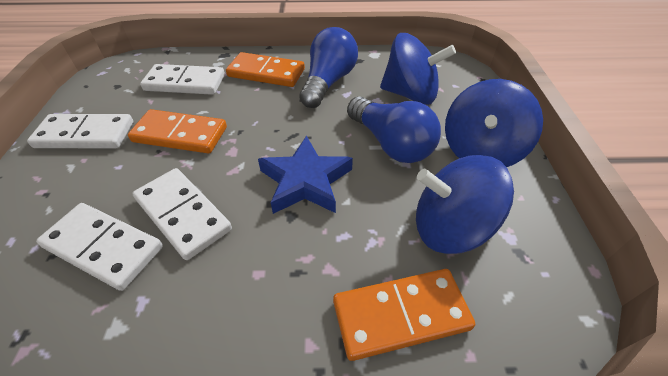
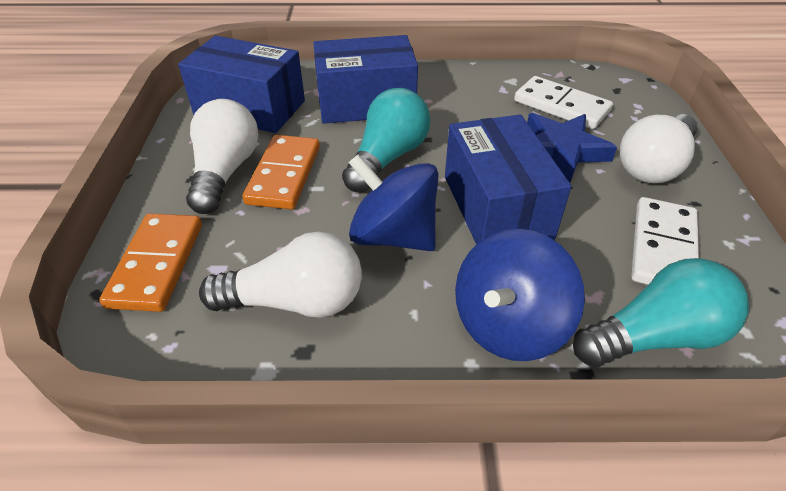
blue box: none = 0 -> [178,36,305,133] [313,35,418,124] [445,115,572,244] = 3
blue light bulb: [299,27,358,108] [347,96,441,163] = 2 -> none = 0
blue spinning top: [380,33,456,105] [416,155,514,254] [445,79,543,167] = 3 -> [348,154,439,251] [455,229,585,361] = 2
orange domino: [128,109,227,154] [226,52,305,87] [333,269,475,361] = 3 -> [99,213,202,312] [242,135,320,209] = 2
turquoise light bulb: none = 0 -> [342,88,431,192] [573,258,749,367] = 2
white domino: [27,114,133,148] [36,203,163,291] [132,168,232,260] [140,64,225,95] = 4 -> [514,76,613,129] [632,197,699,285] = 2
white light bulb: none = 0 -> [186,99,259,214] [199,232,362,318] [620,114,698,183] = 3

